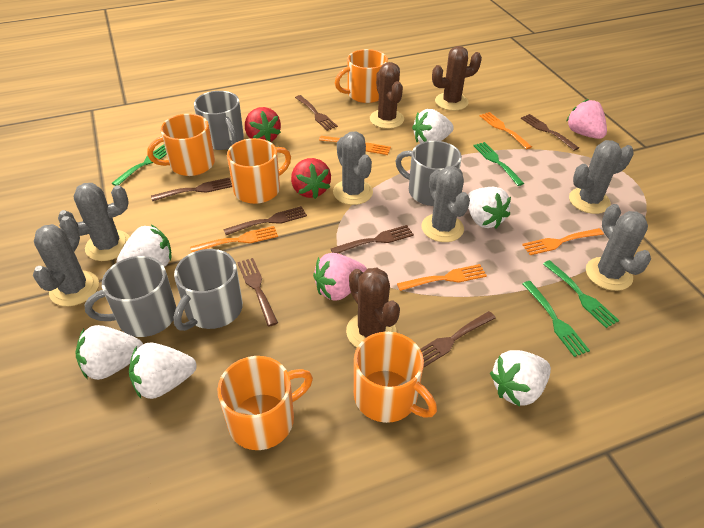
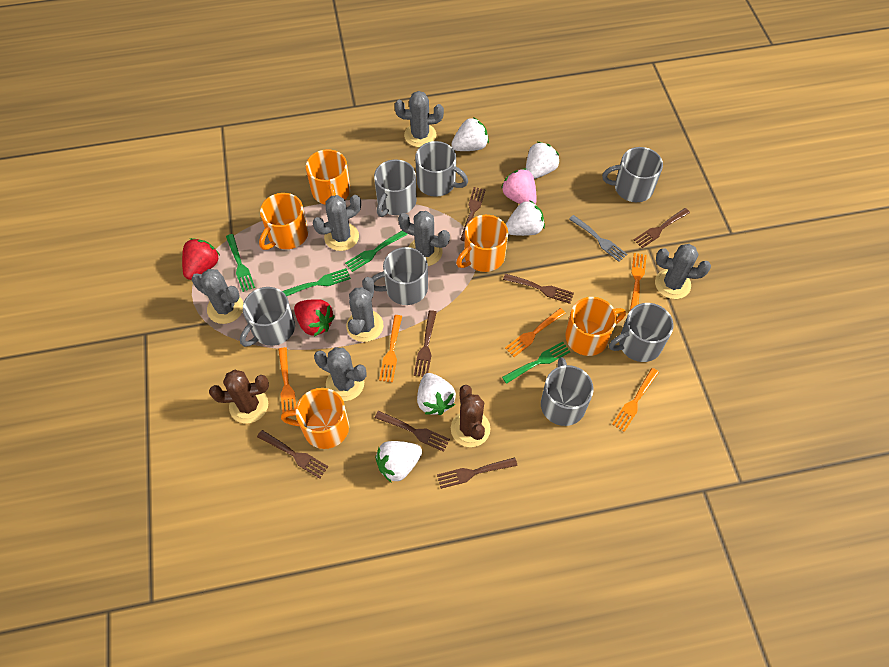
brown cactus: [346,268,400,347] [370,62,404,129] [432,46,482,111] = 3 -> [209,370,269,423] [451,385,490,447] = 2
grey cactus: [33,216,99,306] [58,183,130,261] [333,132,373,205] [421,166,470,242] [569,140,634,214] [586,204,651,291] = 6 -> [192,269,243,324] [313,195,361,251] [314,347,367,401] [346,277,383,342] [395,91,444,147] [398,211,450,266] [655,244,711,299] = 7
grey fork: none = 0 -> [569,215,627,262] = 1
grey mug: [84,256,176,337] [174,249,243,331] [194,91,244,150] [395,141,462,206] = 4 -> [240,287,295,347] [372,247,428,305] [374,159,417,217] [415,141,468,197] [541,357,594,426] [602,147,663,202] [609,303,674,362] = 7
pink strawberry: [313,253,367,301] [566,99,607,139] = 2 -> [501,168,537,204] = 1
white strawberry: [76,325,143,380] [117,225,172,267] [129,343,197,399] [412,109,454,143] [468,187,511,228] [490,350,551,407] = 6 -> [375,441,422,483] [417,373,456,415] [451,117,489,151] [506,200,545,236] [526,142,559,179] = 5

